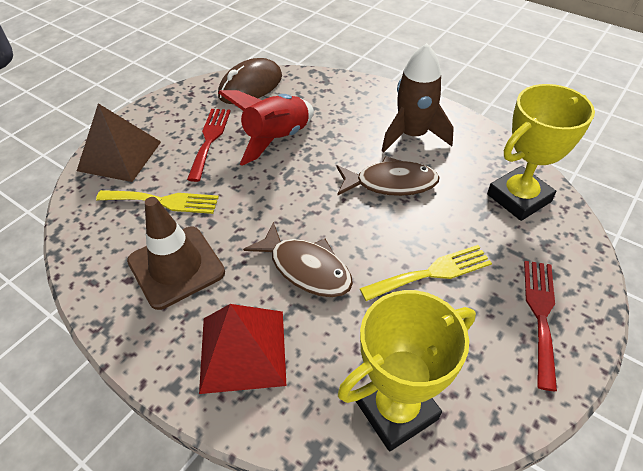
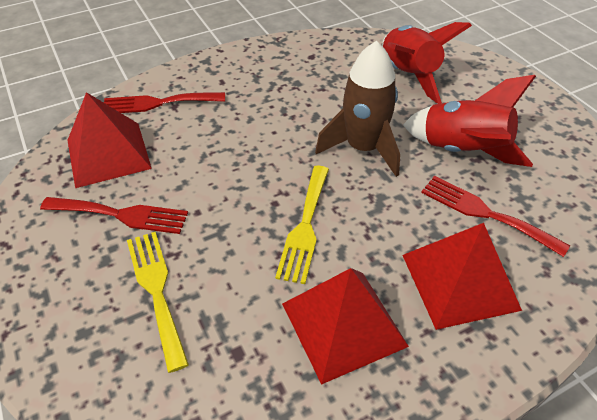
brown fish: [243,222,353,297] [337,156,440,196] = 2 -> none = 0
brown mouse: [218,58,282,104] = 1 -> none = 0
brown pyramid: [77,103,161,182] = 1 -> none = 0
brown traffic cone: [127,197,225,310] = 1 -> none = 0
red fork: [187,109,231,182] [524,261,557,391] = 2 -> [40,197,188,234] [104,92,225,113] [421,176,570,257] = 3
red pyramid: [199,304,286,394] = 1 -> [67,92,152,188] [282,268,409,385] [402,223,522,330] = 3
red rocket: [218,90,314,165] = 1 -> [382,22,472,104] [403,75,536,167] = 2
yellow trophy: [338,290,476,451] [487,84,595,221] = 2 -> none = 0

